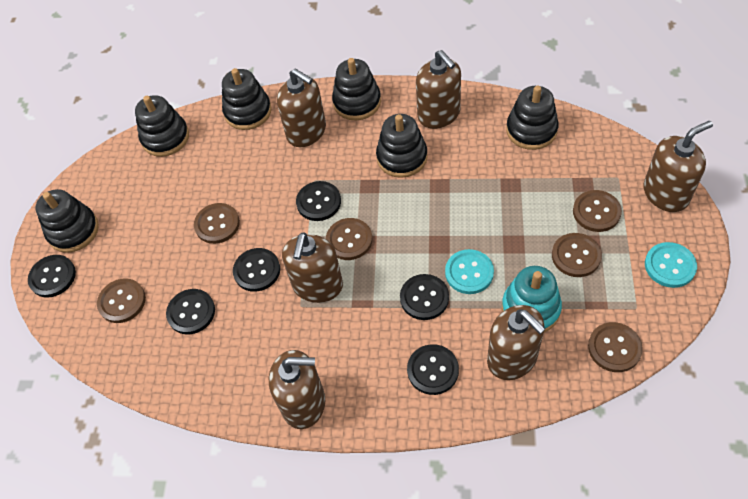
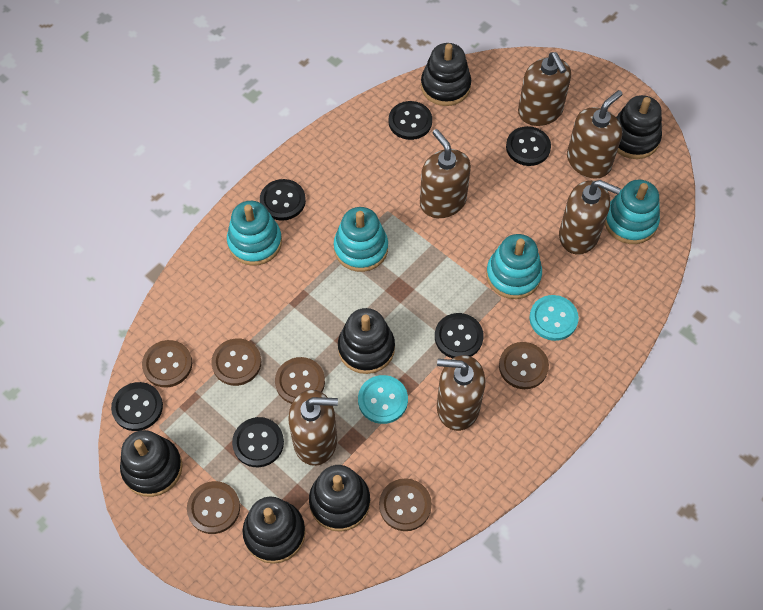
turquoise stacking toy: [502,266,562,332] = 1 -> [227,201,282,265] [334,207,388,272] [486,234,542,299] [605,180,660,244] = 4

